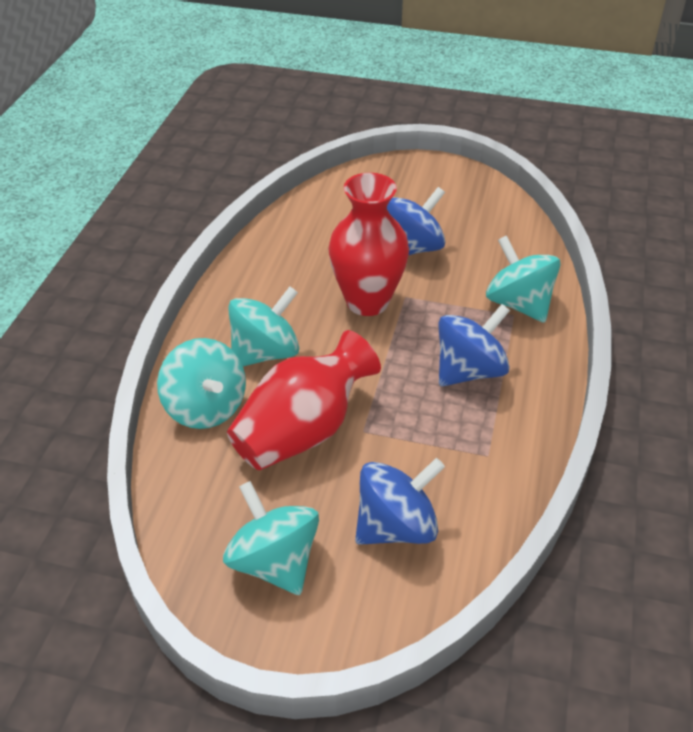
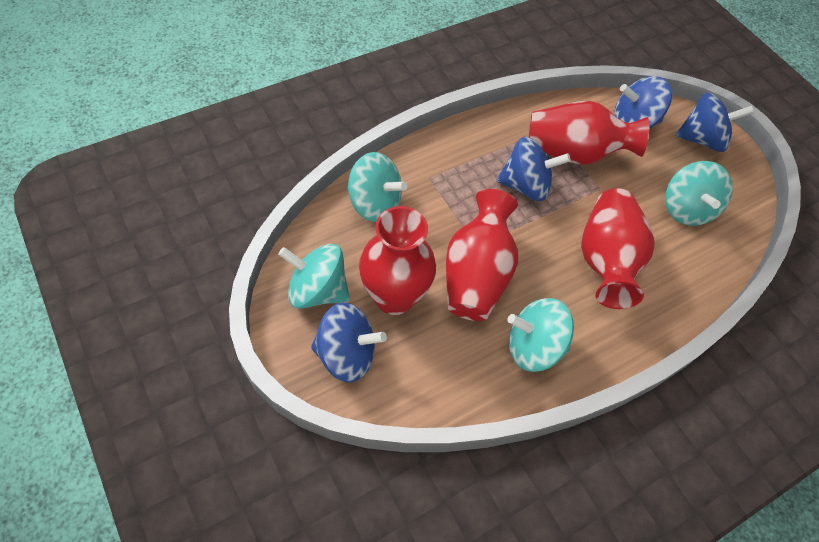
blue spinning top: [355,458,445,545] [387,187,445,255] [439,304,510,386] = 3 -> [311,302,387,383] [496,137,571,201] [614,76,672,129] [675,92,754,152] = 4
red vase: [227,330,381,470] [328,173,409,316] = 2 -> [359,206,436,315] [446,189,518,321] [529,101,649,165] [581,188,655,309] = 4

